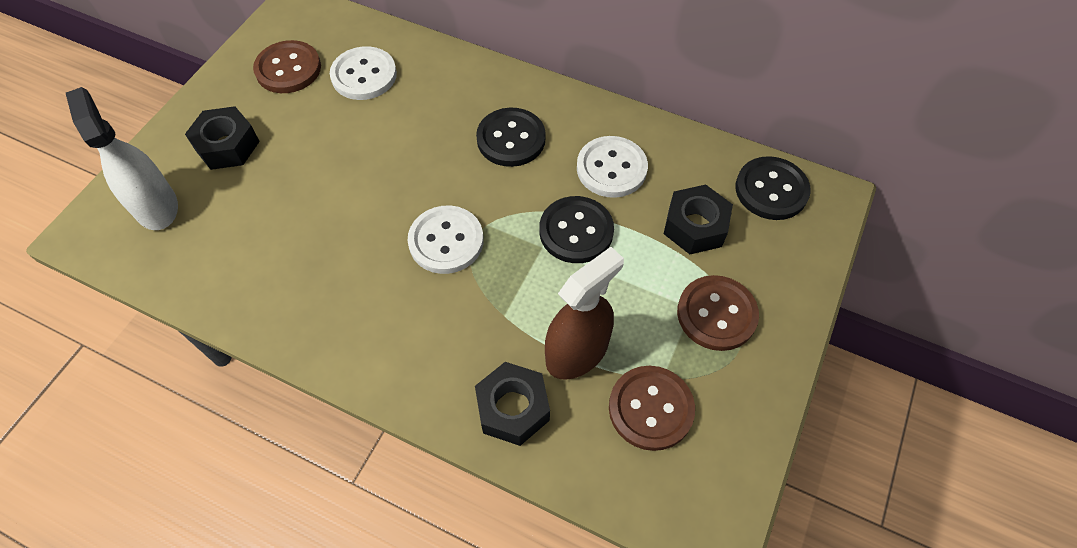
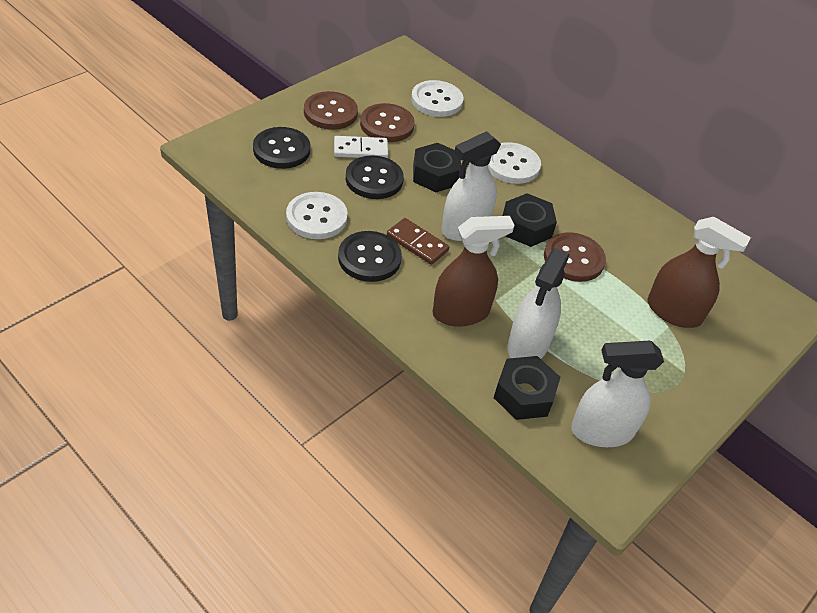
brown domino: none = 0 -> [387,218,449,265] = 1
brown spray bottle: [545,247,624,380] = 1 -> [433,216,514,327] [647,217,751,328] = 2
white domino: none = 0 -> [334,136,388,158] = 1
white spray bottle: [66,87,178,230] = 1 -> [441,131,501,241] [508,248,569,359] [571,341,664,447] = 3

